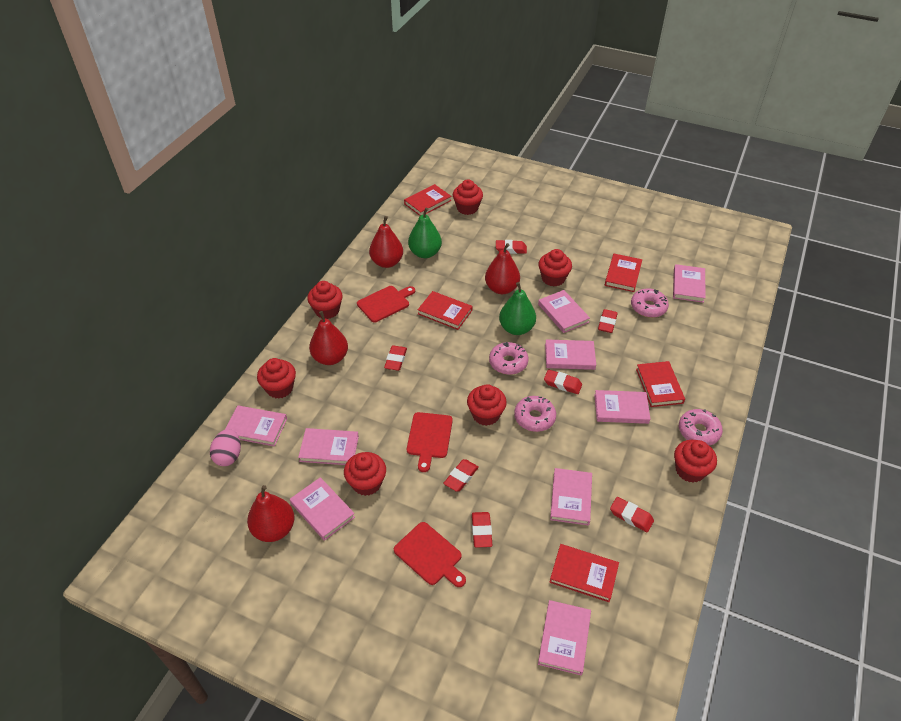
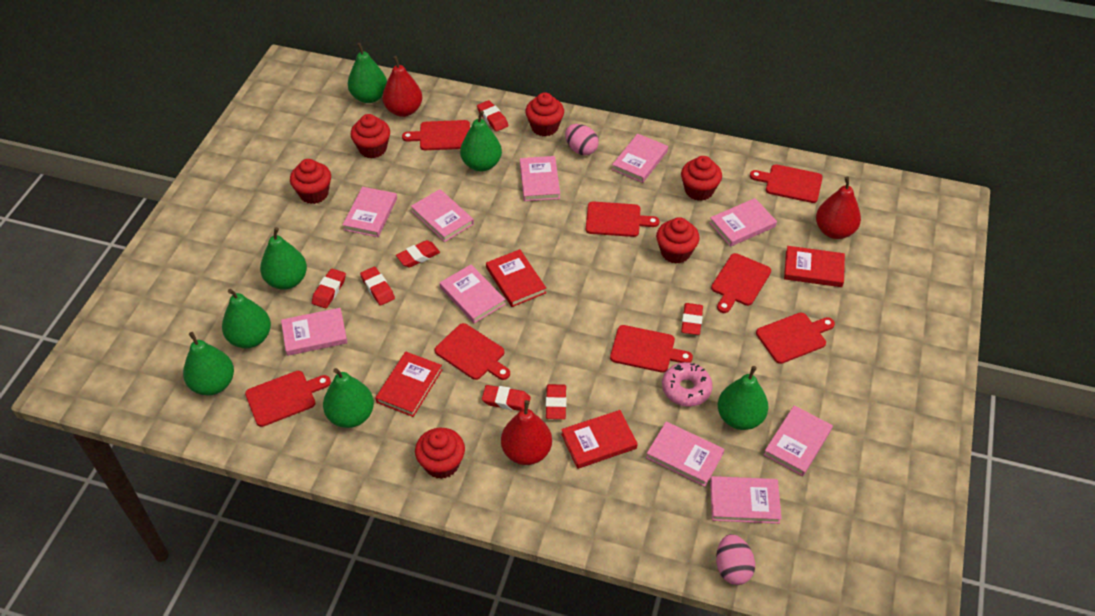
green pear: [408,208,442,258] [499,282,536,335] = 2 -> [183,332,234,396] [222,289,271,348] [260,227,307,290] [323,368,374,428] [348,43,387,103] [460,111,502,172] [718,366,768,430] = 7
pink book: [225,405,287,446] [290,477,355,541] [298,428,359,465] [538,290,590,333] [538,600,591,675] [545,339,596,370] [550,468,592,526] [594,390,650,424] [673,264,706,303] = 9 -> [281,308,347,356] [343,187,397,237] [411,189,474,242] [440,265,506,323] [520,156,560,201] [612,134,668,183] [646,421,724,487] [709,198,777,247] [710,476,782,524] [764,405,833,476] = 10
pink donut: [489,342,529,375] [514,396,556,432] [631,288,669,318] [679,409,723,445] = 4 -> [662,362,713,407] = 1
pink egg: [210,429,241,466] = 1 -> [565,124,599,156] [716,534,755,585] = 2
red book: [404,184,452,216] [418,291,472,330] [549,544,619,602] [605,254,642,292] [636,361,685,407] = 5 -> [375,352,442,417] [486,249,546,307] [561,410,638,469] [784,246,845,287] = 4
red cupcake: [257,358,296,399] [307,281,343,319] [344,452,386,496] [453,179,483,215] [467,384,507,426] [538,249,572,287] [674,440,717,483] = 7 -> [290,159,331,204] [350,114,390,158] [415,428,465,479] [525,92,564,136] [656,217,700,264] [681,156,722,201] = 6
red cutting board: [357,286,415,323] [394,522,466,587] [407,412,453,472] = 3 -> [245,371,331,427] [402,120,470,150] [435,323,510,380] [586,202,659,237] [610,325,693,373] [711,253,771,313] [750,164,823,203] [756,313,835,364] = 8
red pear: [247,485,295,542] [309,311,348,365] [369,216,403,268] [485,243,520,294] = 4 -> [382,56,422,117] [501,400,552,465] [816,177,861,239] = 3

